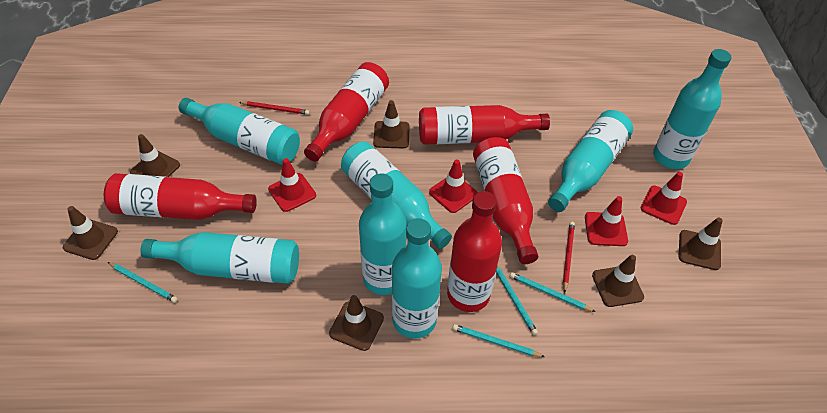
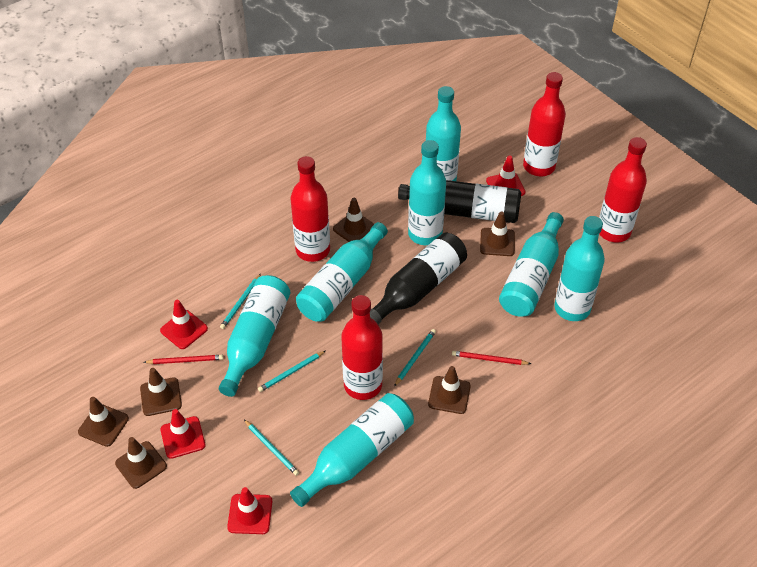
black bottle: none = 0 -> [370,233,467,324] [398,180,521,223] = 2
red bottle: [104,173,257,220] [304,62,389,162] [419,105,550,145] [447,191,502,312] [473,137,538,264] = 5 -> [290,156,330,262] [341,295,383,400] [523,72,566,176] [599,137,647,242] = 4

